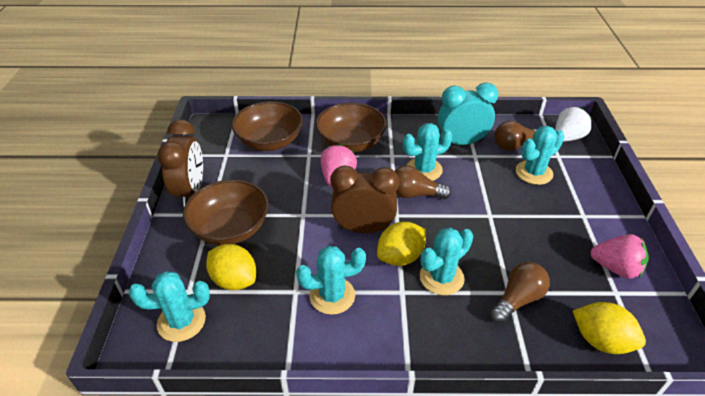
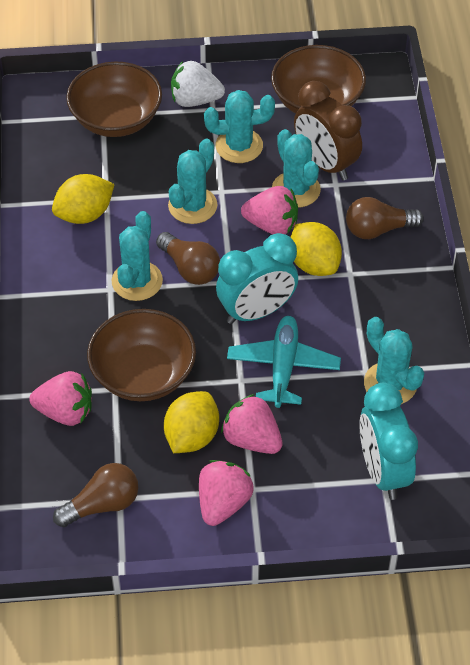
brown clock: [157,119,203,207] [330,165,399,233] = 2 -> [294,81,362,180] = 1
pink strawberry: [321,144,357,187] [590,234,649,279] = 2 -> [29,371,92,426] [199,460,254,526] [221,394,283,454] [241,186,298,234] = 4
turquoise clock: [438,83,498,145] = 1 -> [216,233,298,324] [359,383,418,500] = 2
turquoise plane: none = 0 -> [227,316,341,408] = 1

